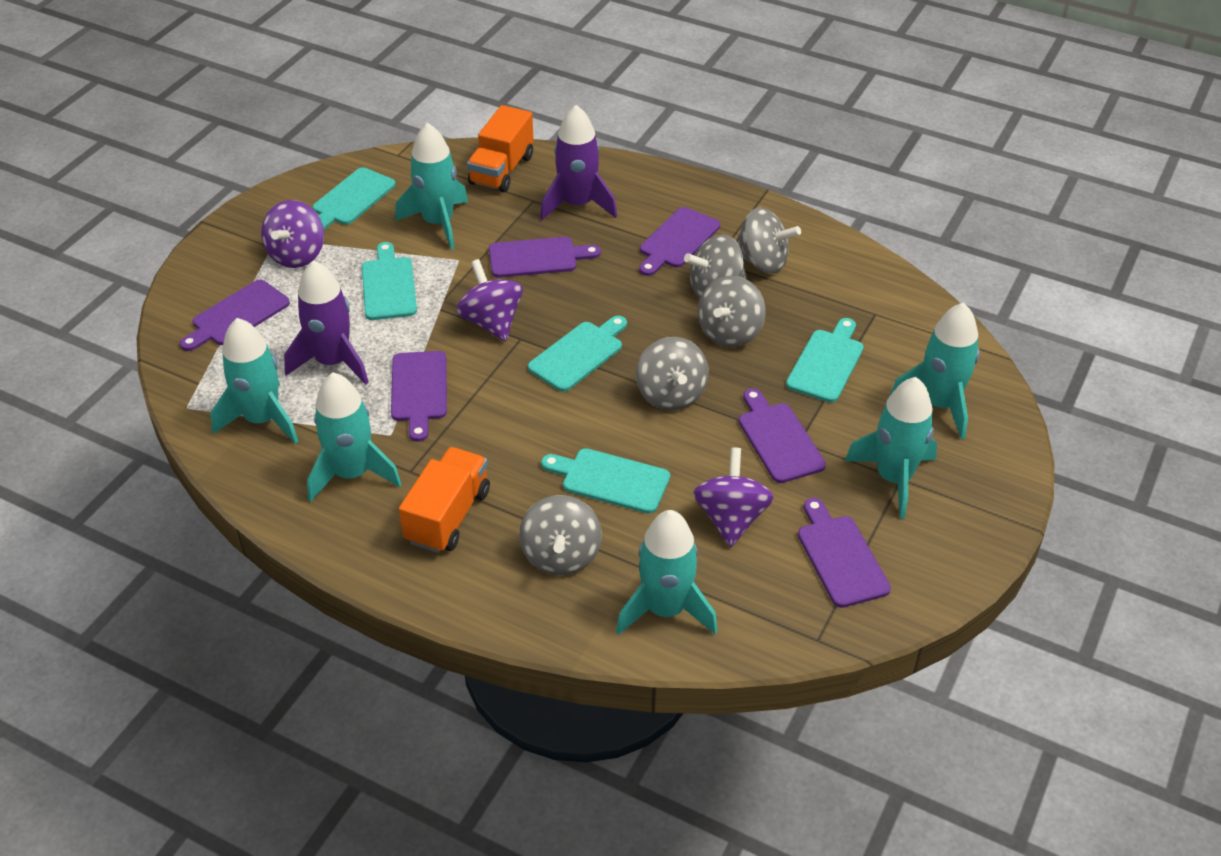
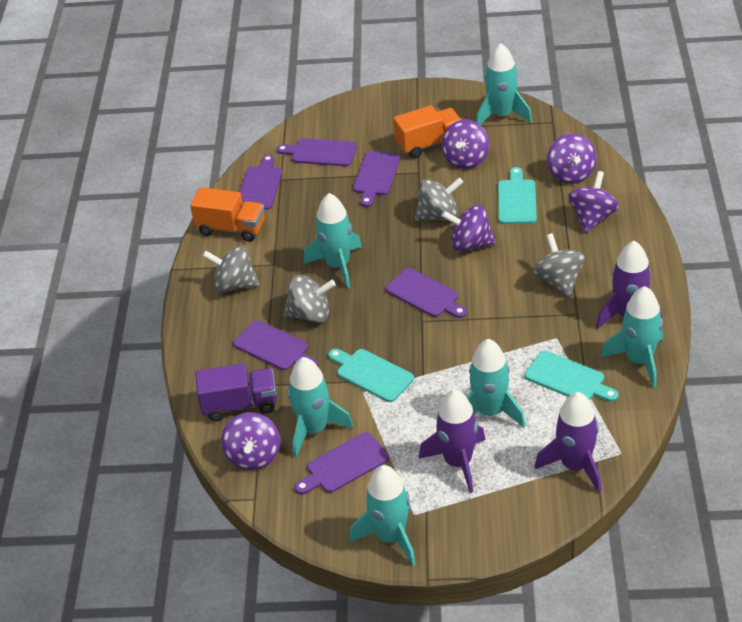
grey spinning top: [519,495,602,575] [636,337,709,411] [684,235,747,298] [698,276,766,347] [736,207,801,274] = 5 -> [202,246,260,292] [284,275,336,323] [415,177,463,221] [533,233,585,297] = 4
purple rocket: [284,260,369,385] [540,105,617,220] = 2 -> [419,389,486,493] [535,392,601,493] [596,241,663,329] = 3
purple spinning top: [261,200,324,268] [456,259,523,342] [693,448,774,547] = 3 -> [221,412,280,470] [441,120,489,169] [441,205,496,252] [547,134,596,184] [568,171,619,233] = 5
purple truck: none = 0 -> [195,363,277,422] = 1
turquoise cutting board: [313,167,396,230] [362,242,417,320] [528,316,627,392] [541,448,670,514] [786,318,864,402] = 5 -> [328,349,414,402] [498,167,537,224] [524,350,619,402] = 3

